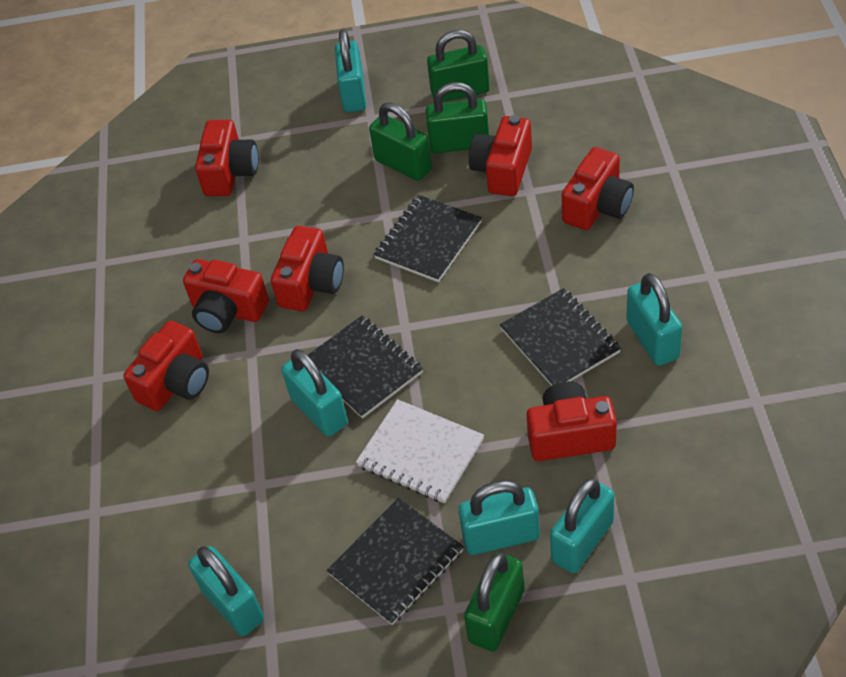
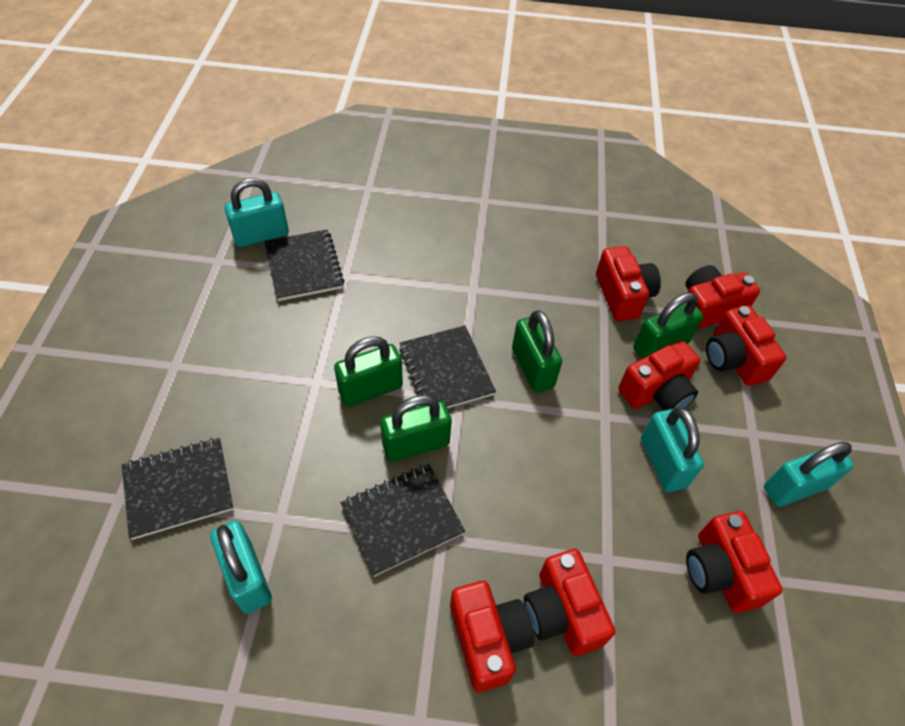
turquoise padlock: [188,546,264,636] [281,349,348,437] [335,29,366,112] [458,480,540,555] [550,478,615,573] [626,273,683,366] = 6 -> [210,520,272,614] [224,178,289,247] [641,407,704,492] [764,442,854,507] = 4
white notebook: [356,399,484,503] = 1 -> none = 0

